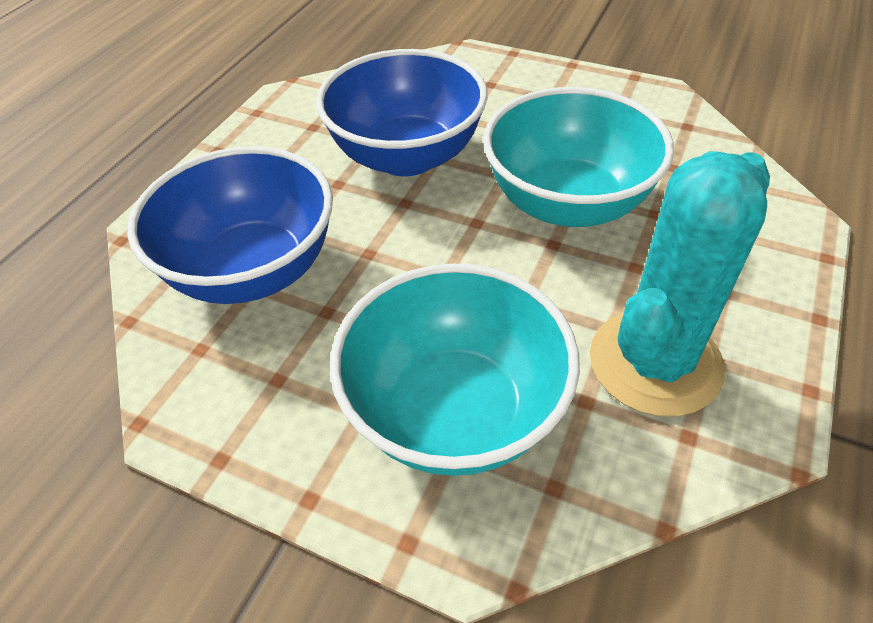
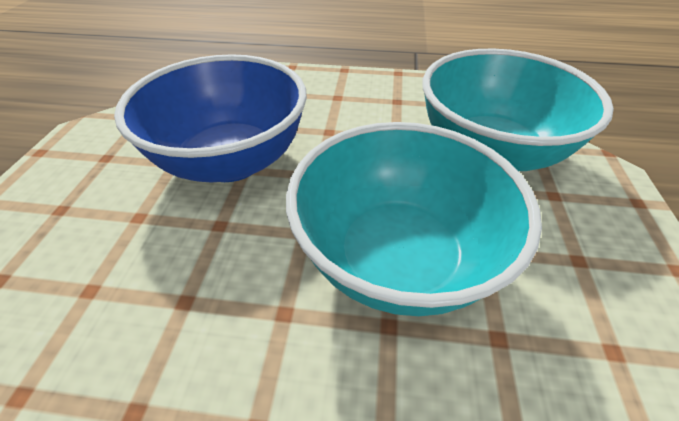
blue bowl: [127,146,333,304] [316,49,488,176] = 2 -> [114,54,307,182] = 1
turquoise cactus: [590,151,770,417] = 1 -> none = 0

